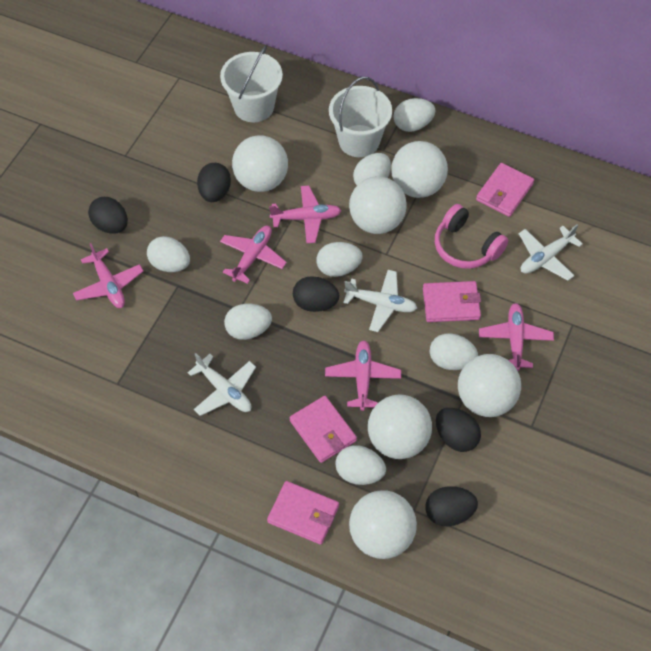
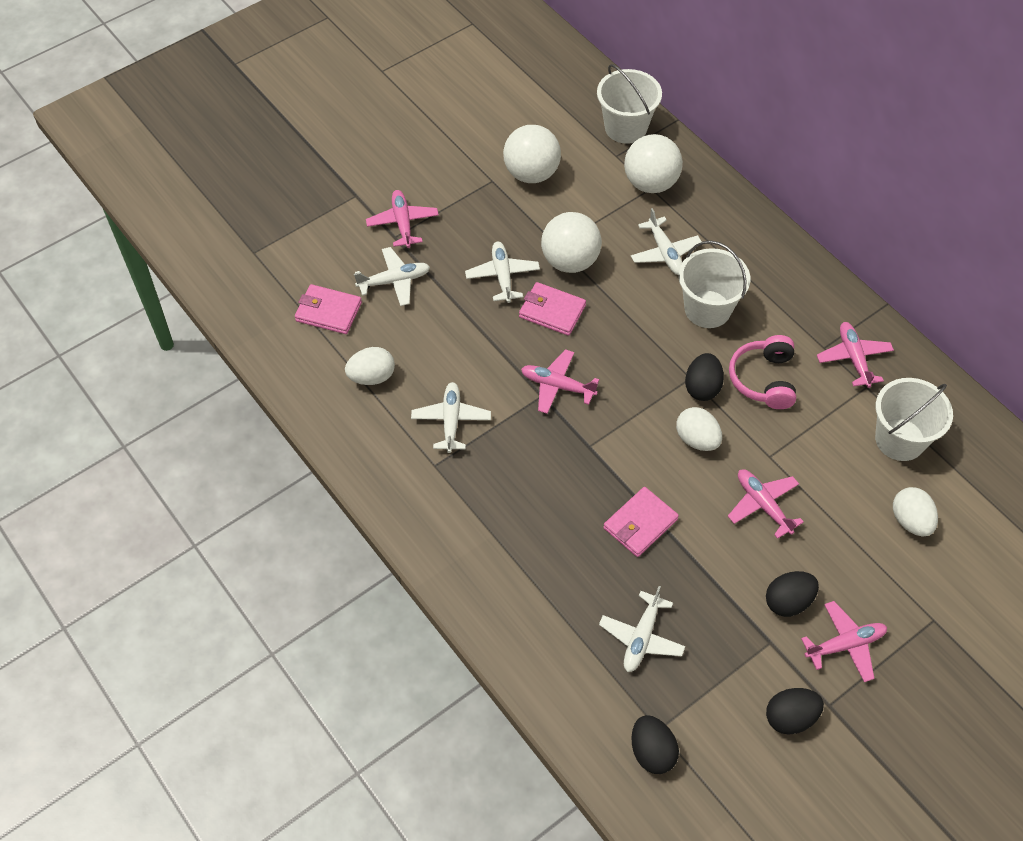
black egg: [88,197,128,233] [197,163,231,202] [293,276,339,312] [425,486,478,526] [436,408,481,452] = 5 -> [631,715,679,774] [685,353,724,401] [766,571,819,617] [766,688,824,735] = 4
pink wallet: [267,481,339,545] [290,396,357,463] [423,281,481,322] [476,163,534,217] = 4 -> [295,284,362,334] [519,282,586,336] [603,487,679,557] = 3
white ball: [232,135,288,192] [349,176,406,234] [349,490,417,559] [368,394,432,459] [391,141,448,198] [458,354,521,417] = 6 -> [503,125,561,183] [541,212,602,273] [624,134,683,193] = 3
white bucket: [220,45,283,122] [329,77,392,157] = 2 -> [597,64,662,144] [679,240,750,328] [875,378,953,461] = 3
white egg: [147,236,190,272] [224,304,272,340] [317,242,363,277] [335,445,386,485] [353,153,391,185] [393,98,436,132] [430,334,478,370] = 7 -> [345,347,395,385] [676,407,722,451] [893,487,938,536] = 3
white plane: [188,353,256,416] [343,270,417,332] [519,224,583,281] = 3 -> [354,247,430,306] [411,382,491,453] [465,242,540,303] [599,586,685,672] [631,208,702,275] = 5

